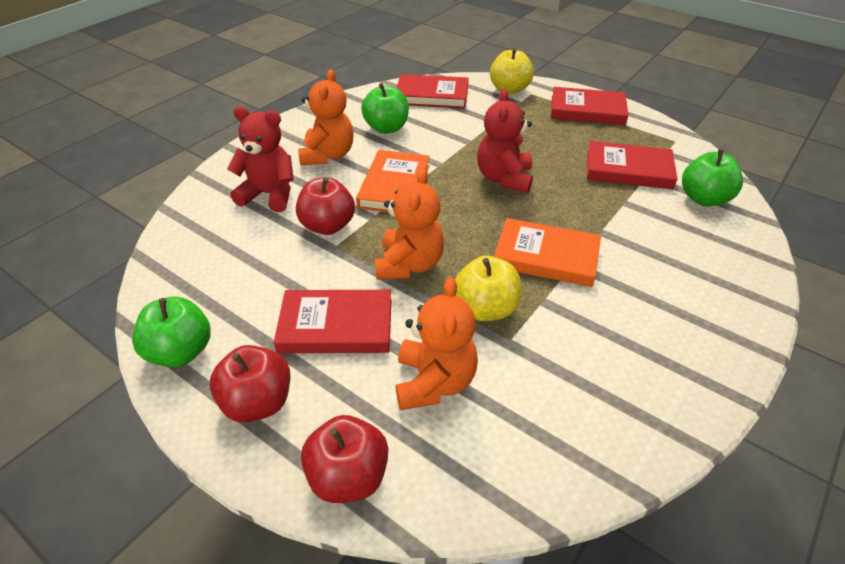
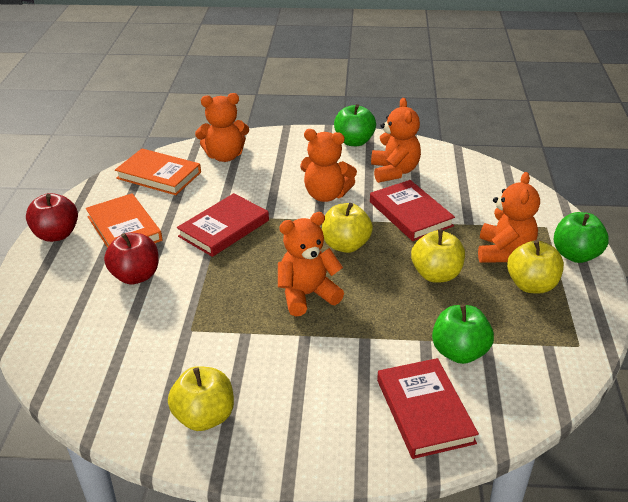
orange teddy bear: [298,69,354,165] [375,168,444,280] [396,277,478,410] = 3 -> [195,93,249,162] [278,212,344,316] [300,129,357,202] [371,98,421,183] [478,172,540,263] = 5
red apple: [210,345,290,423] [296,177,355,235] [301,415,388,503] = 3 -> [26,193,78,242] [104,233,159,284] = 2
red book: [274,290,391,353] [397,74,469,109] [551,87,628,125] [587,141,677,189] = 4 -> [177,193,269,257] [370,180,455,241] [377,358,479,459] = 3
red teddy bear: [227,106,294,212] [477,89,533,193] = 2 -> none = 0
yellow apple: [455,256,521,321] [490,48,534,94] = 2 -> [168,366,234,431] [322,203,373,253] [411,229,465,283] [507,240,564,294] = 4

